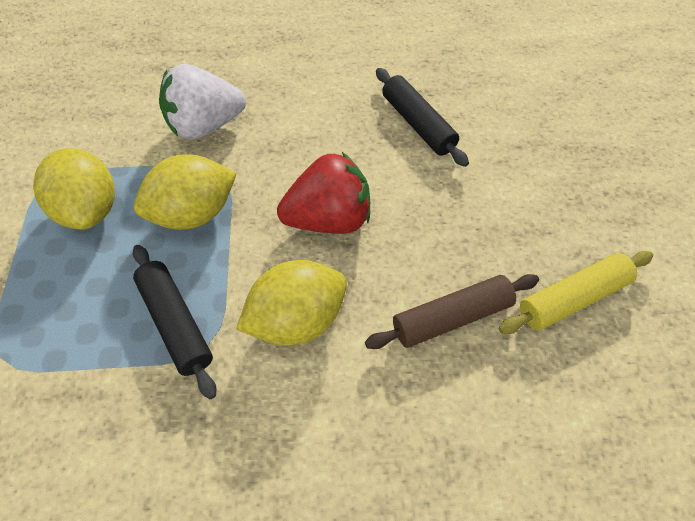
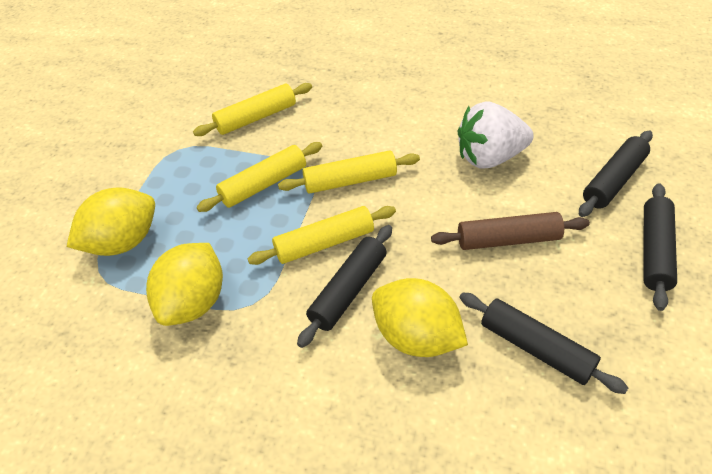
black rolling pin: [133,245,216,399] [376,68,469,167] = 2 -> [297,225,392,348] [459,293,628,394] [579,130,653,217] [643,183,677,311] = 4
red strawberry: [277,152,370,234] = 1 -> none = 0
yellow rolling pin: [499,251,653,334] = 1 -> [193,83,312,136] [197,142,322,212] [247,206,396,265] [278,150,420,194] = 4

